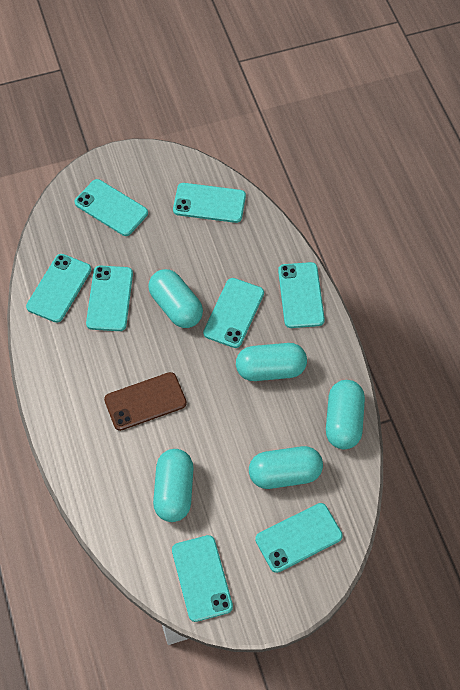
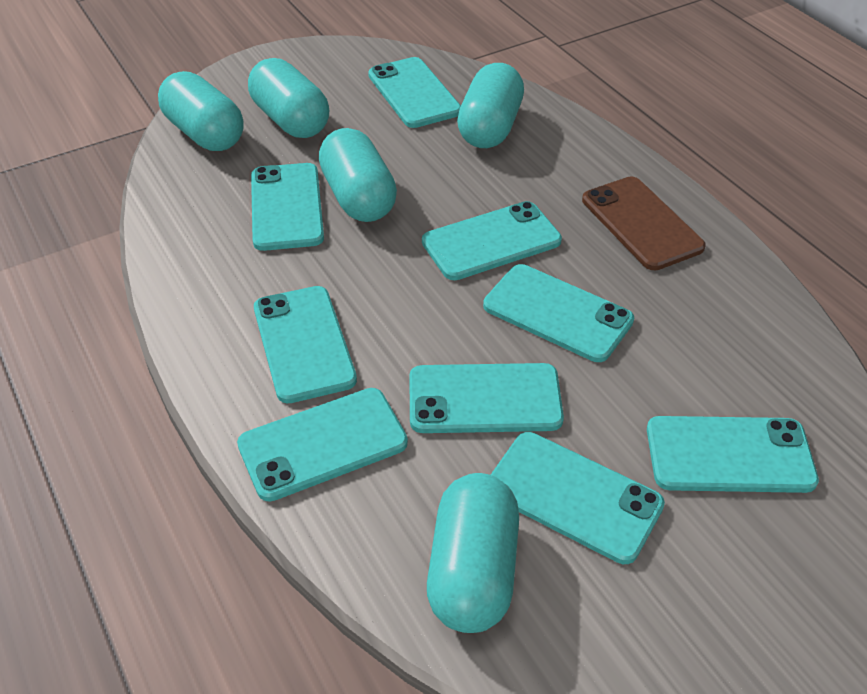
turquoise phone: [26,254,91,323] [75,179,148,236] [86,265,133,331] [172,535,233,622] [173,183,246,223] [203,278,264,348] [255,503,343,573] [278,262,325,328] = 8 -> [237,388,408,502] [251,163,324,251] [254,286,357,403] [368,57,461,128] [409,363,564,433] [422,201,562,280] [483,264,634,362] [491,432,665,564] [647,416,819,493] = 9

